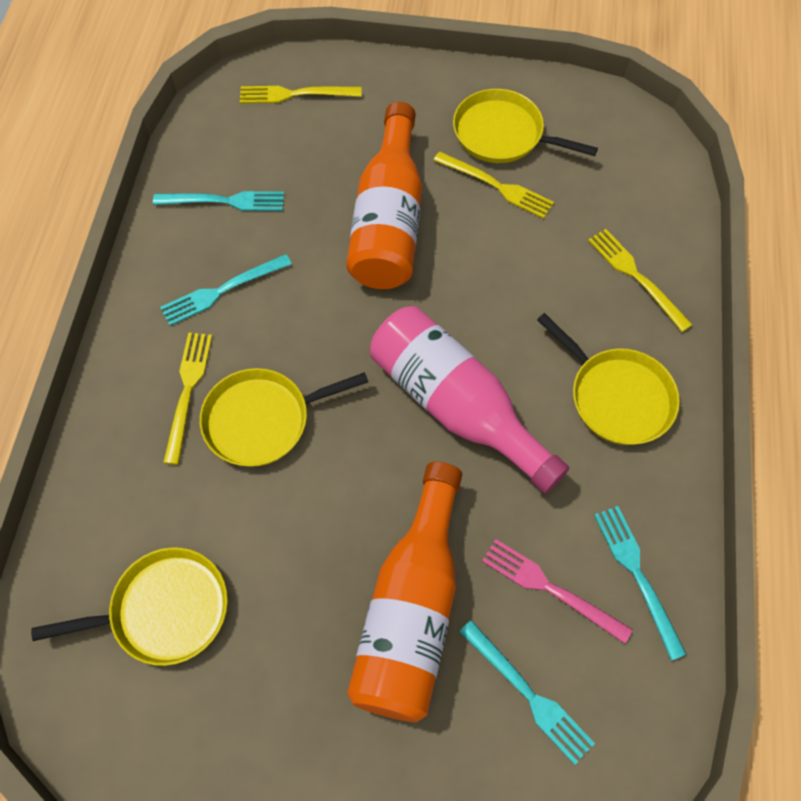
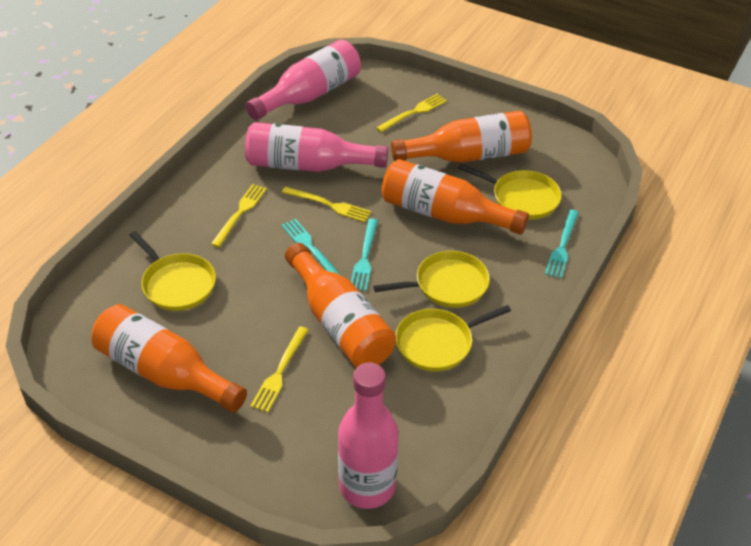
orange bottle: [346,102,422,289] [347,462,462,722] = 2 -> [92,304,247,413] [285,243,396,368] [381,159,529,235] [391,111,532,163] = 4
pink bottle: [370,306,569,494] = 1 -> [245,122,388,172] [246,39,361,120] [338,362,399,509] = 3
pink fork: [482,539,633,644] = 1 -> none = 0
turquoise fork: [153,191,284,211] [160,254,292,326] [459,620,595,765] [594,506,687,661] = 4 -> [281,219,341,275] [351,218,378,291] [545,210,579,278] = 3

